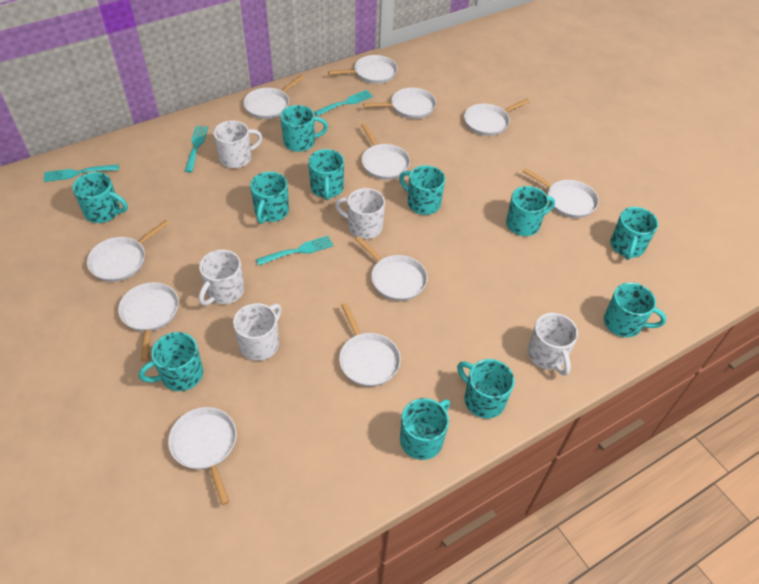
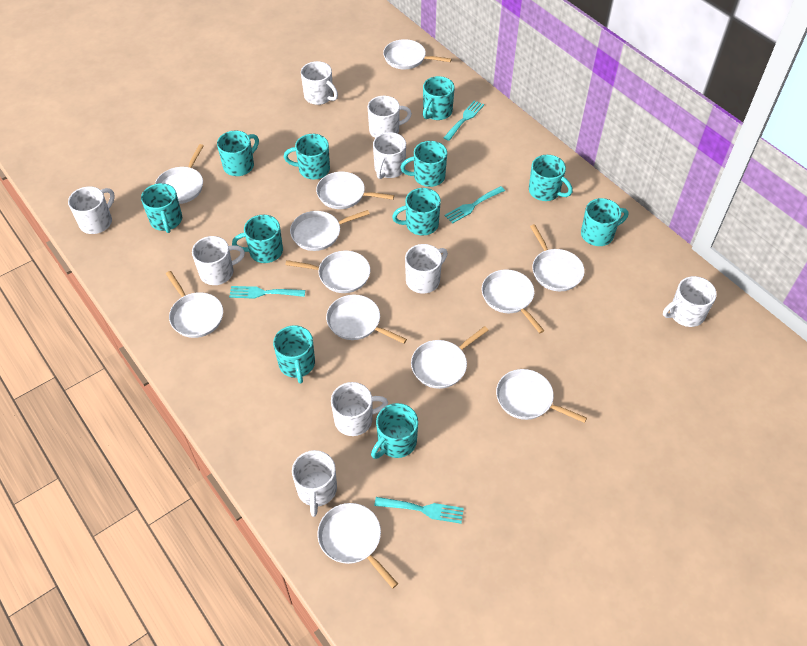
white mug: [199,250,244,306] [213,120,262,168] [233,303,282,361] [335,188,385,239] [528,313,578,376] = 5 -> [68,186,115,234] [192,236,245,285] [292,450,337,517] [301,61,338,105] [331,382,388,436] [368,96,412,138] [373,132,406,179] [405,244,448,294] [663,276,717,327] = 9
white pan: [87,220,169,282] [118,282,179,361] [168,407,237,505] [243,75,304,119] [328,55,397,84] [339,303,401,387] [355,236,427,301] [361,123,410,180] [363,88,436,119] [464,99,530,136] [523,168,599,218] = 11 -> [155,144,204,204] [166,271,223,338] [285,251,370,293] [290,210,370,251] [316,172,394,209] [317,503,398,589] [326,295,407,344] [383,39,452,69] [411,326,488,389] [482,269,544,333] [496,369,587,423] [530,224,585,291] = 12

